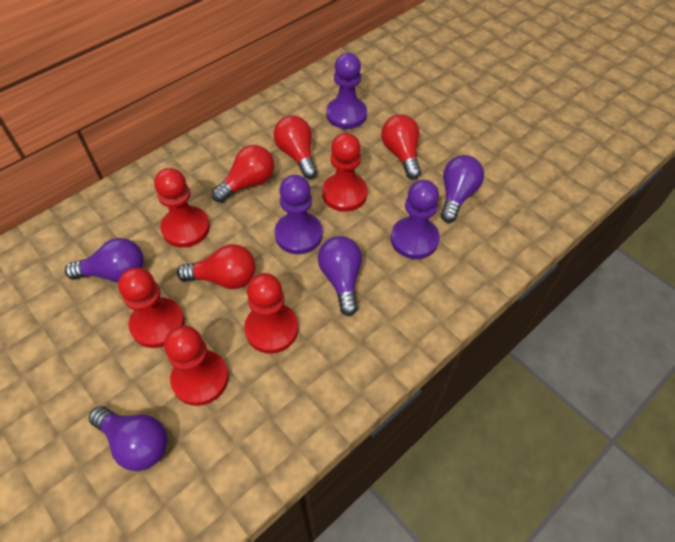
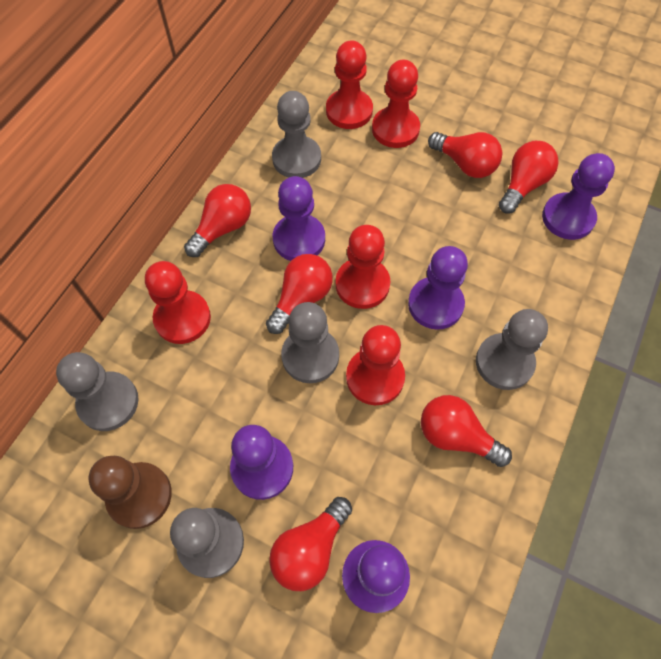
brown pawn: none = 0 -> [88,456,172,529] = 1
grey pawn: none = 0 -> [56,352,139,431] [170,508,244,578] [272,91,321,178] [281,302,339,383] [476,309,548,390] = 5
purple light bulb: [65,238,144,283] [89,406,168,471] [318,236,362,316] [440,155,484,223] = 4 -> none = 0
purple pawn: [274,175,323,254] [326,53,367,129] [391,180,440,259] = 3 -> [230,425,293,500] [272,176,325,261] [342,540,410,613] [408,246,468,330] [542,153,615,240] = 5
red light bulb: [177,244,256,289] [212,145,274,203] [274,116,317,179] [381,114,421,179] = 4 -> [184,184,251,257] [266,254,333,334] [269,497,352,591] [421,395,512,467] [428,132,502,178] [499,141,559,214] = 6

